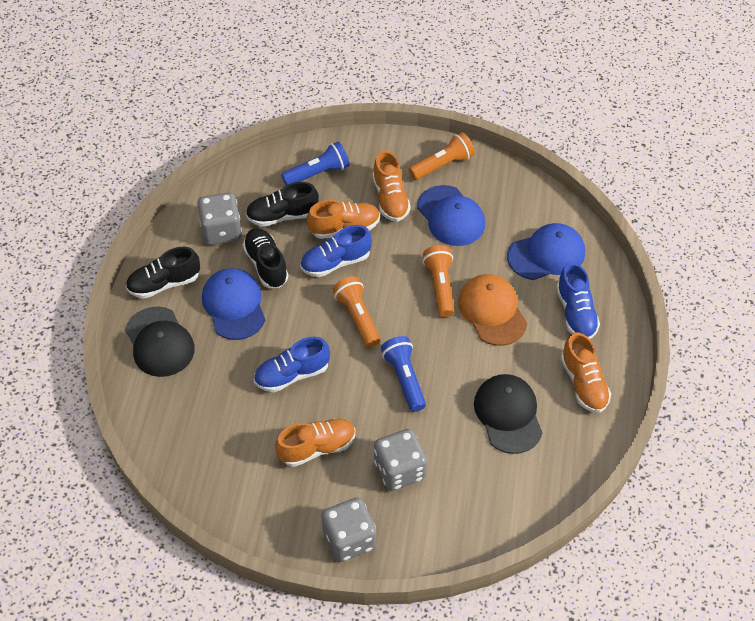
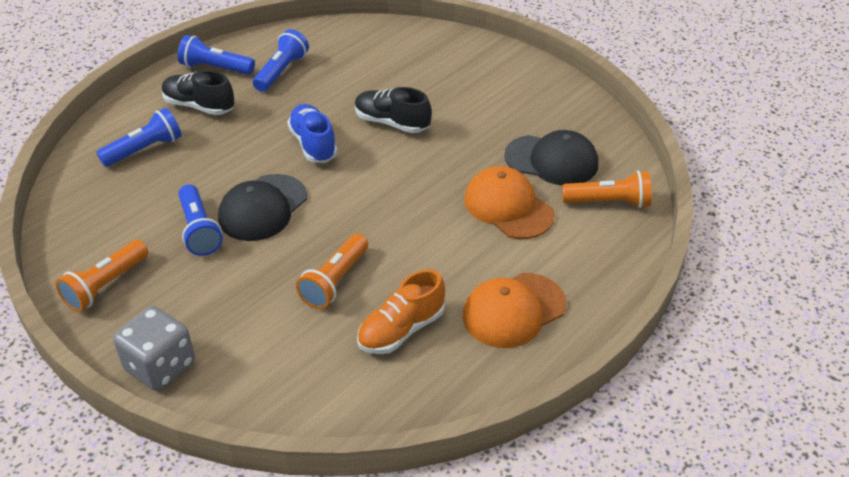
black shoe: [126,247,200,298] [243,228,289,288] [246,182,319,227] = 3 -> [162,70,234,115] [355,87,432,133] = 2
blue cap: [202,268,265,340] [417,185,485,246] [507,223,585,280] = 3 -> none = 0
blue flashlight: [281,141,350,185] [381,336,426,412] = 2 -> [96,108,182,167] [178,35,255,75] [178,184,223,256] [253,29,309,92] = 4
blue shoe: [254,336,330,392] [300,225,372,277] [556,263,600,339] = 3 -> [287,104,337,163] = 1
grey dice: [197,192,242,245] [321,497,376,562] [374,429,427,491] = 3 -> [113,306,195,391] = 1
orange cap: [458,274,527,346] = 1 -> [463,273,566,348] [464,166,555,239] = 2
orange shoe: [275,418,355,467] [307,200,380,239] [373,150,411,222] [561,332,611,413] = 4 -> [357,269,445,354] = 1

